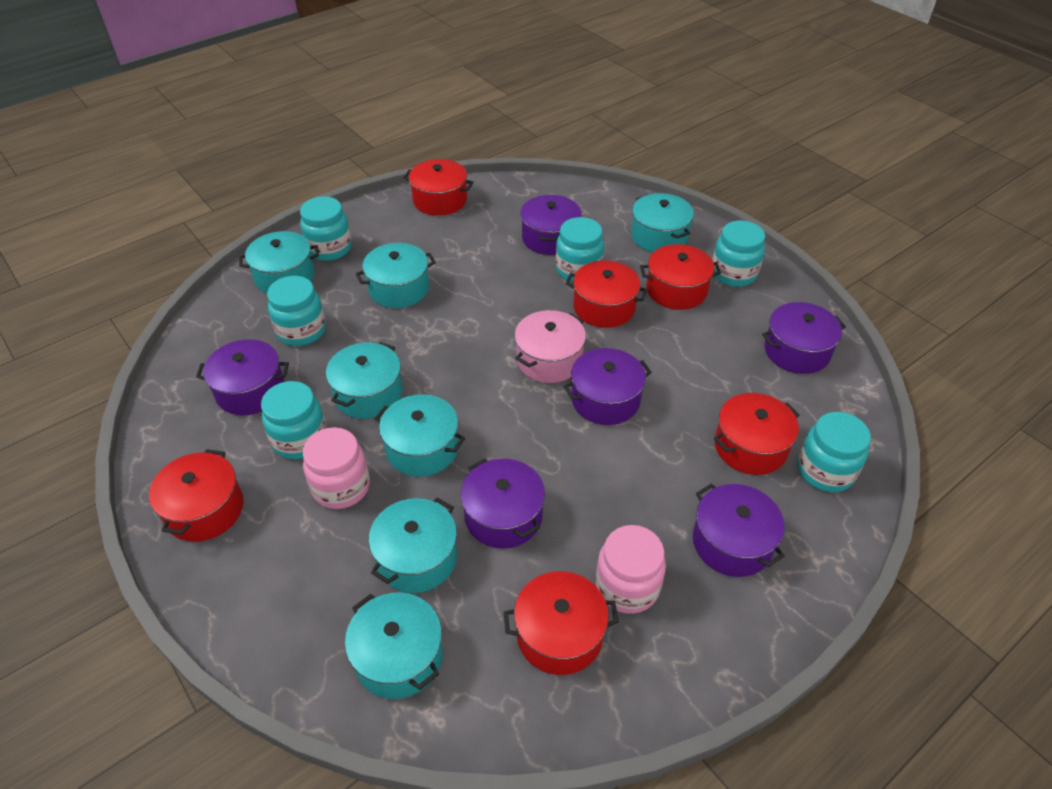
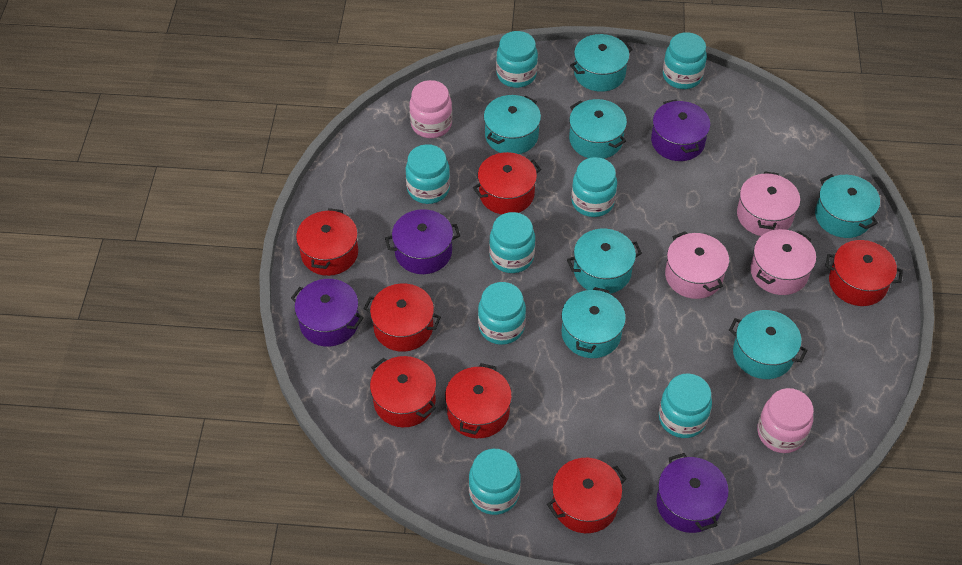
pink pot: [515,310,586,383] = 1 -> [665,231,729,299] [737,171,800,236] [750,229,816,295] = 3
purple pot: [196,339,289,415] [461,459,545,549] [520,195,582,255] [563,348,652,425] [693,483,785,577] [762,302,846,374] = 6 -> [291,279,364,347] [385,209,460,274] [651,99,710,161] [656,453,729,533] = 4
red pot: [149,449,243,542] [403,159,474,216] [504,571,619,675] [565,261,648,328] [640,244,721,310] [714,393,800,475] = 6 -> [296,208,358,276] [364,283,441,352] [370,356,436,427] [445,363,512,438] [473,152,541,214] [547,458,626,533] [825,240,903,306] = 7
turquoise jar: [261,381,327,459] [267,276,326,346] [300,196,352,261] [556,217,604,282] [712,221,765,287] [798,412,871,492] = 6 -> [406,144,450,204] [469,449,521,515] [478,282,526,345] [489,212,535,273] [496,31,538,88] [571,157,617,217] [659,373,712,438] [663,32,707,89] = 8

